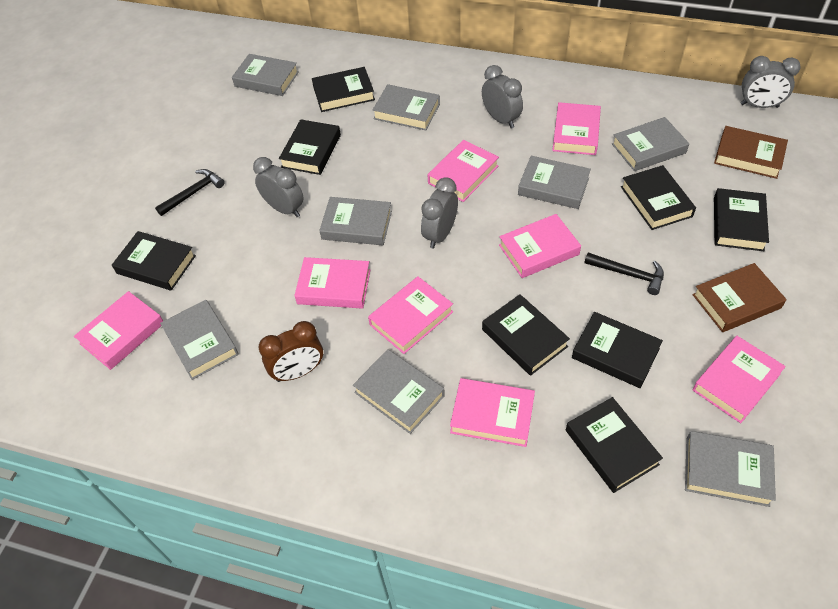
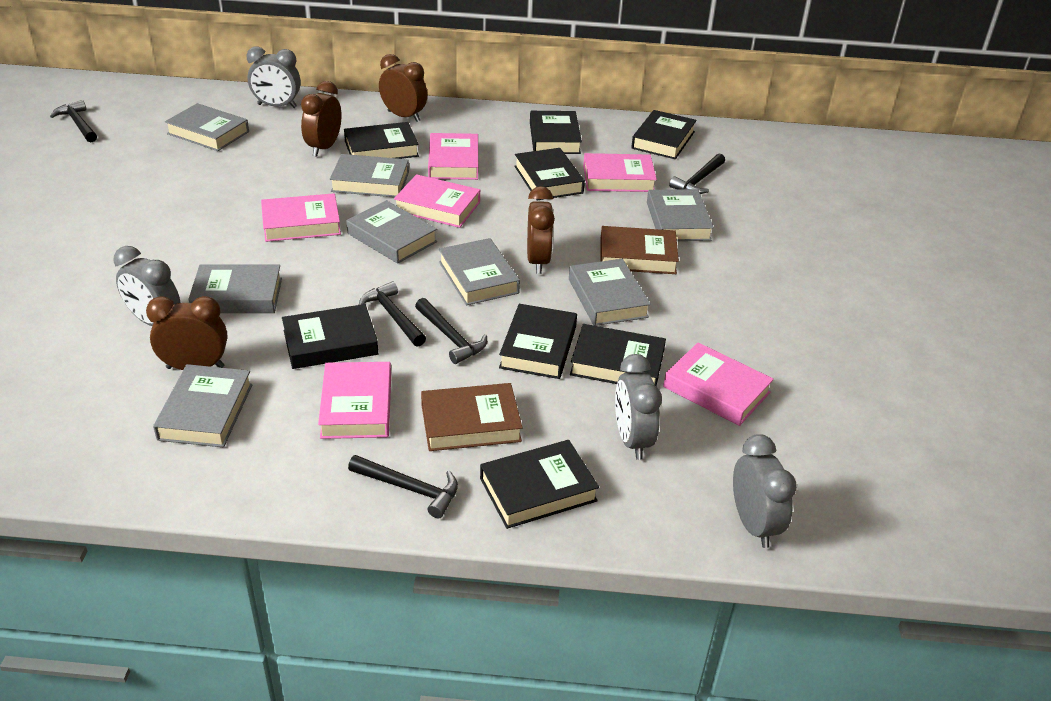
black hammer: [155,169,225,216] [584,252,664,295] = 2 -> [50,100,97,142] [348,455,458,518] [359,281,426,347] [415,298,487,364] [669,153,725,194] = 5
brown clock: [259,321,323,382] = 1 -> [146,296,228,370] [301,81,342,157] [379,54,427,122] [527,186,555,274] = 4
pink book: [74,291,163,370] [294,257,370,308] [368,276,453,354] [428,140,499,202] [450,378,535,447] [499,214,581,278] [552,102,601,155] [693,336,786,423] = 8 -> [261,193,341,242] [318,362,391,439] [394,174,480,228] [428,133,478,180] [583,153,657,192] [663,342,774,426] = 6

